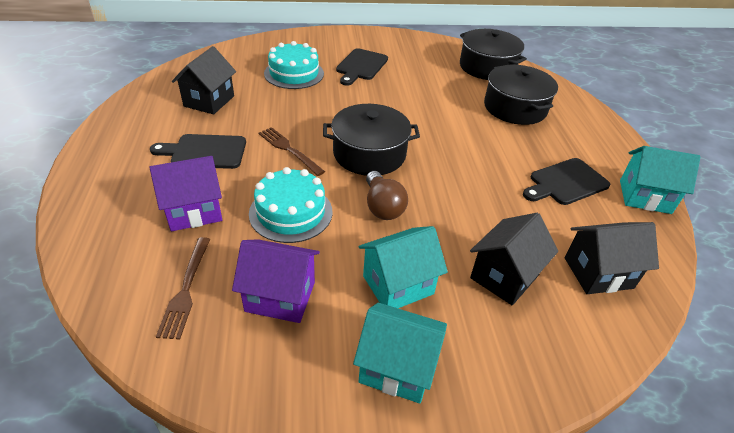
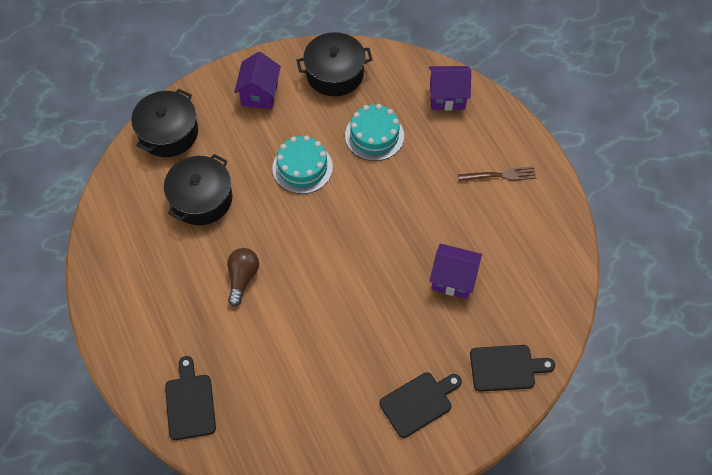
black house: [172,46,236,114] [470,213,558,305] [565,222,659,294] = 3 -> none = 0
brown fork: [156,237,210,340] [258,127,325,176] = 2 -> [458,166,536,182] = 1
purple house: [150,156,222,231] [232,239,320,323] = 2 -> [234,52,281,109] [429,66,471,110] [430,243,482,299] = 3
turquoise house: [353,303,447,404] [359,226,448,308] [620,146,700,214] = 3 -> none = 0

